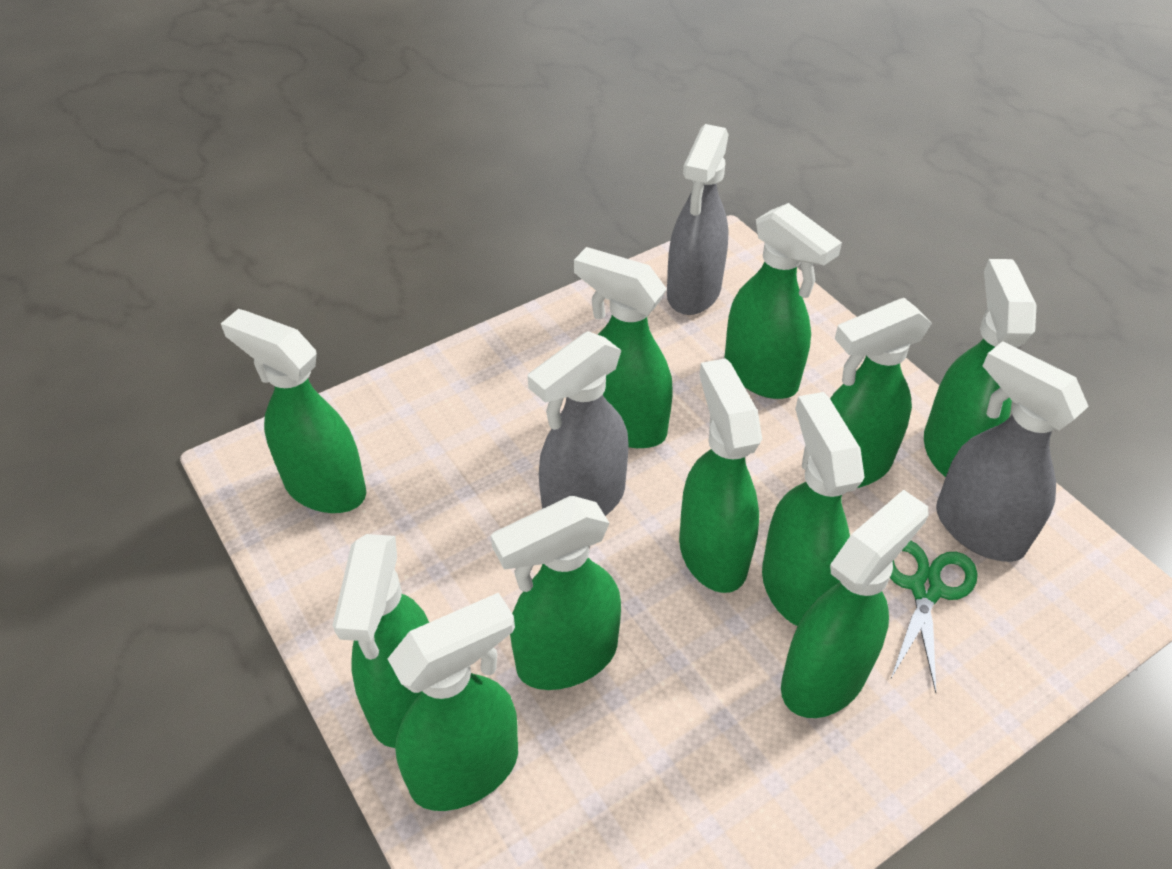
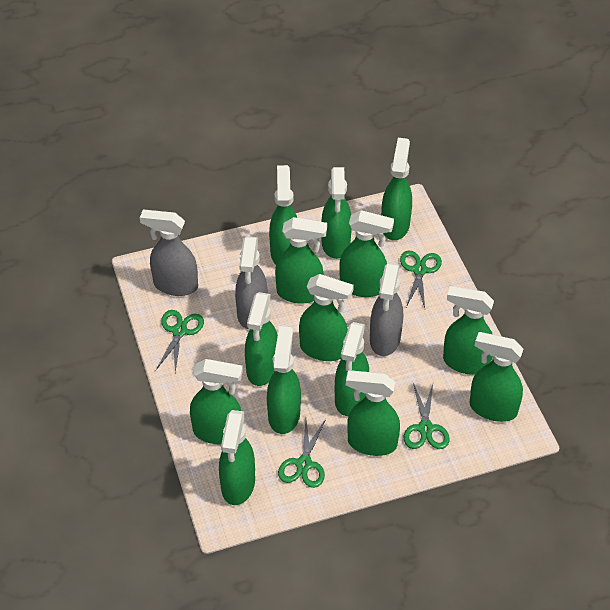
green scissors: [890,540,978,693] = 1 -> [156,310,204,372] [278,419,326,488] [400,251,442,308] [404,383,450,449] = 4
green spray bottle: [221,309,366,513] [332,534,429,748] [388,592,518,811] [491,496,621,690] [574,247,673,448] [679,358,762,593] [725,203,842,399] [762,392,865,626] [781,490,928,718] [830,298,932,488] [924,259,1037,477] = 11 -> [190,359,243,444] [219,410,255,505] [245,292,278,386] [267,326,301,434] [269,165,297,264] [275,217,327,304] [299,274,354,361] [321,167,352,259] [335,322,369,416] [339,210,394,297] [346,370,400,456] [381,138,412,240] [443,286,494,375] [470,332,523,422] = 14

